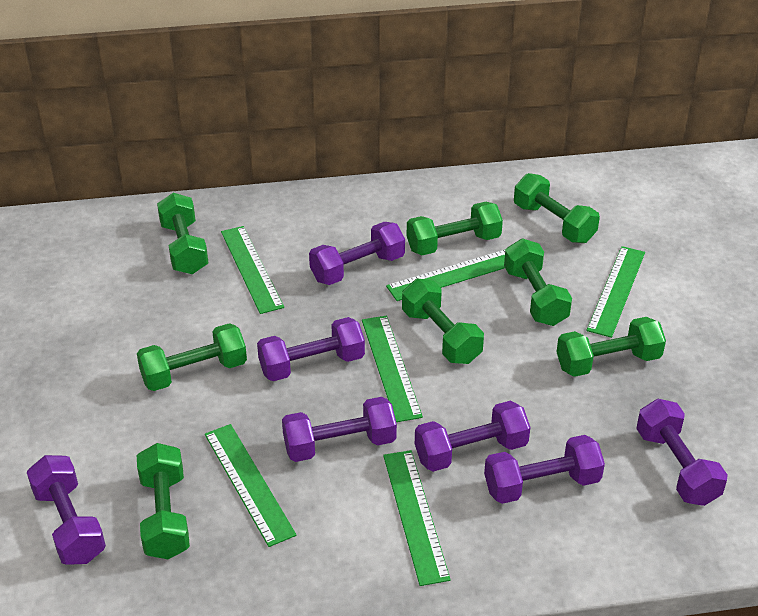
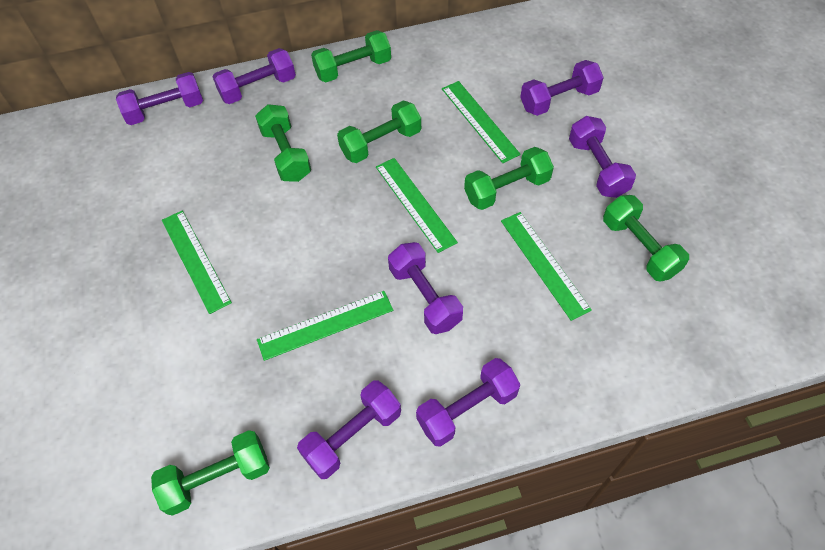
green dumbbell: [137,323,247,391] [137,443,190,559] [157,193,208,274] [402,279,484,364] [407,202,503,255] [504,239,572,326] [514,173,600,243] [557,317,666,377] = 8 -> [151,430,270,516] [255,104,311,182] [311,30,391,82] [337,101,421,163] [464,147,554,210] [603,195,689,282] = 6
green ruler: [205,424,296,547] [221,226,284,314] [362,316,423,422] [383,450,451,586] [386,249,506,301] [587,246,645,338] = 6 -> [162,210,232,314] [257,291,393,361] [376,158,458,253] [442,81,521,163] [501,212,592,321] = 5

